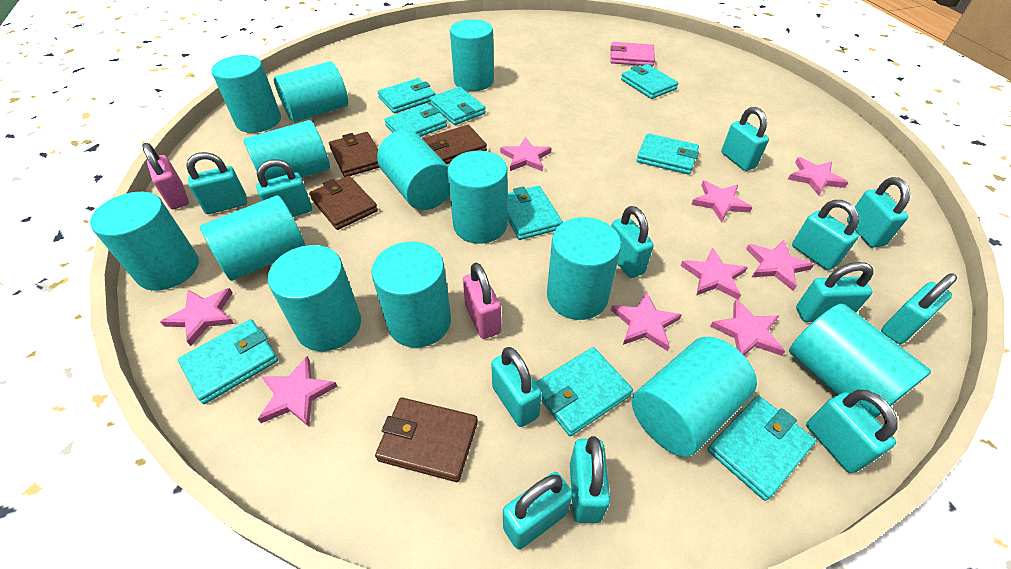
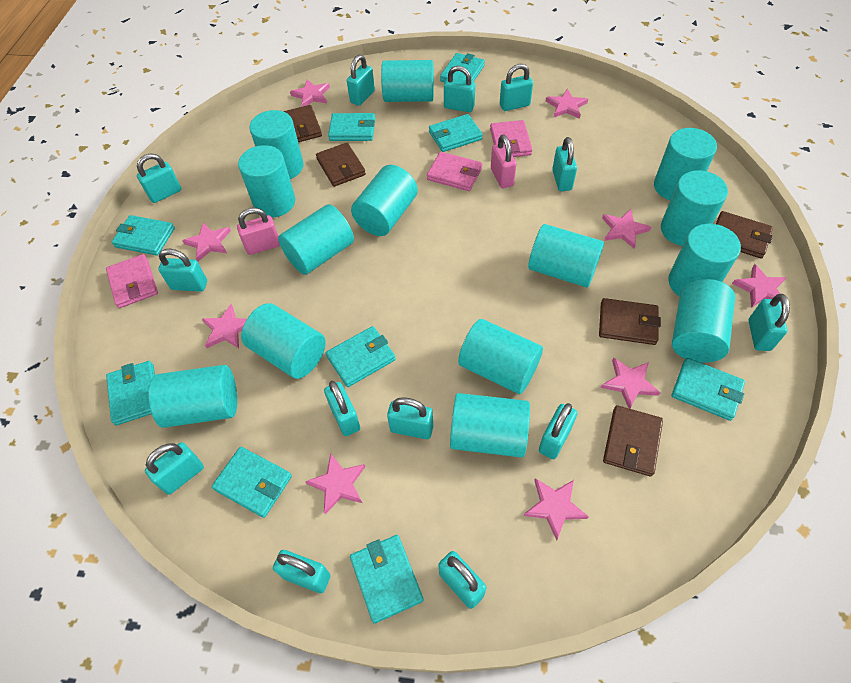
brown wallet: [309,175,378,230] [329,132,380,177] [375,397,478,482] [423,125,487,164] = 4 -> [283,105,322,142] [316,143,366,187] [599,298,661,345] [603,405,663,477] [716,211,773,259] = 5
pink wallet: [610,42,655,66] = 1 -> [106,254,158,308] [427,152,482,191] [490,120,533,157] = 3
turquoise cylinder: [90,192,199,291] [200,195,305,281] [212,55,281,133] [243,120,330,180] [268,245,361,351] [274,61,348,122] [371,242,451,348] [377,130,450,210] [448,151,508,244] [450,19,494,91] [547,217,621,320] [632,337,757,457] [789,303,931,418] = 13 -> [149,365,237,428] [238,145,295,218] [241,303,326,379] [249,110,304,179] [278,204,354,275] [351,165,418,236] [381,60,434,102] [450,393,530,458] [458,319,543,394] [528,224,604,288] [654,128,717,200] [661,170,728,246] [668,224,741,297] [672,279,735,363] = 14
turquoise padlock: [186,152,247,214] [256,159,312,217] [491,347,542,427] [503,472,573,549] [570,436,610,523] [611,206,654,278] [721,107,769,171] [792,200,859,270] [796,262,874,322] [806,390,897,473] [847,177,910,247] [881,274,957,344] = 12 -> [137,154,182,203] [145,442,204,495] [158,249,207,292] [273,550,331,593] [324,381,360,436] [347,55,375,106] [387,397,433,439] [439,551,486,609] [444,66,475,112] [500,64,533,111] [539,403,577,459] [552,137,577,191] [749,294,790,351] = 13

